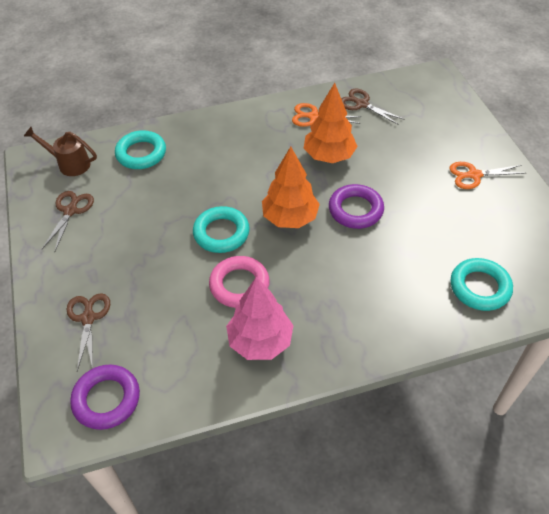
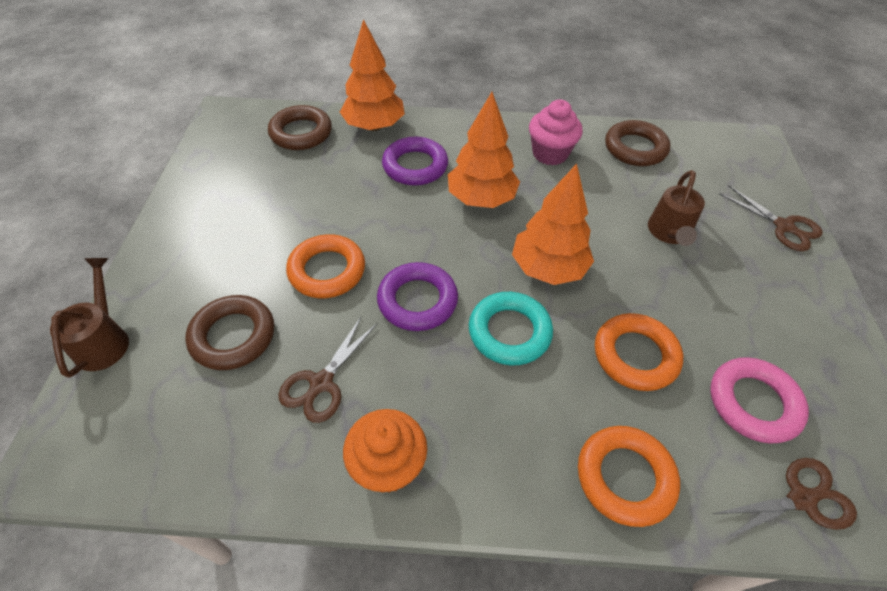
brown ring: none = 0 -> [185,295,274,370] [268,105,332,150] [605,120,670,166] = 3
brown watering can: [24,127,97,176] = 1 -> [50,258,129,378] [648,170,705,246] = 2
orange cupcake: none = 0 -> [343,409,427,493] = 1
orange ring: none = 0 -> [286,234,365,298] [578,426,680,527] [595,313,683,391] = 3
orange scissors: [292,103,361,127] [449,162,526,189] = 2 -> none = 0
orange tree: [262,147,320,228] [304,83,358,163] = 2 -> [340,19,405,131] [448,92,520,208] [512,163,594,285] = 3
pink cupcake: none = 0 -> [529,99,583,165] = 1
pink tree: [226,277,294,360] = 1 -> none = 0
turquoise ring: [115,130,166,169] [193,206,250,253] [451,258,513,311] = 3 -> [469,292,553,365] = 1

